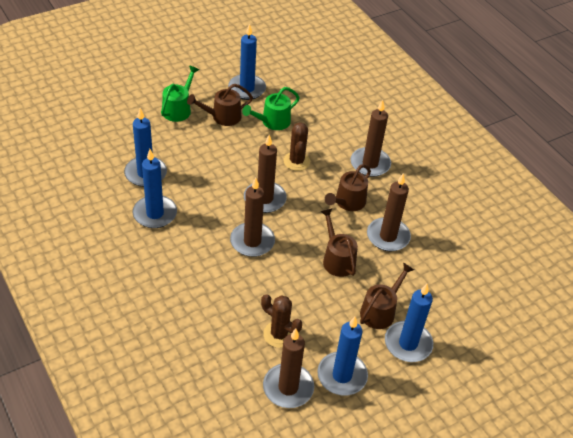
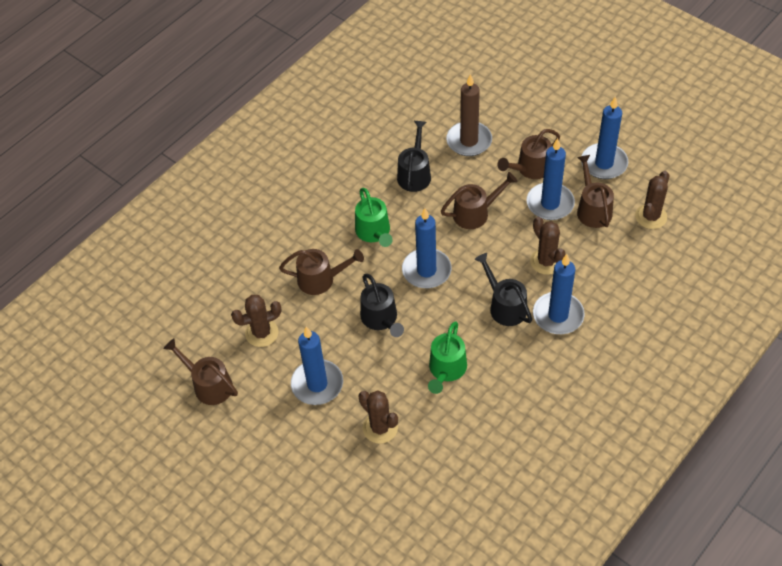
black watering can: none = 0 -> [360,274,404,337] [397,121,431,192] [475,253,532,326] = 3
brown cactus: [261,294,302,348] [283,122,310,171] = 2 -> [231,295,281,347] [358,390,398,444] [530,217,565,275] [635,171,669,229] = 4
brown candle: [230,178,275,257] [244,135,287,213] [263,328,314,408] [351,100,391,177] [367,173,411,251] = 5 -> [446,74,492,156] = 1
brown watering can: [187,84,253,126] [320,209,358,277] [325,164,371,211] [360,263,414,329] = 4 -> [164,339,238,405] [279,249,364,295] [441,172,517,229] [498,129,560,179] [577,155,614,228] = 5

